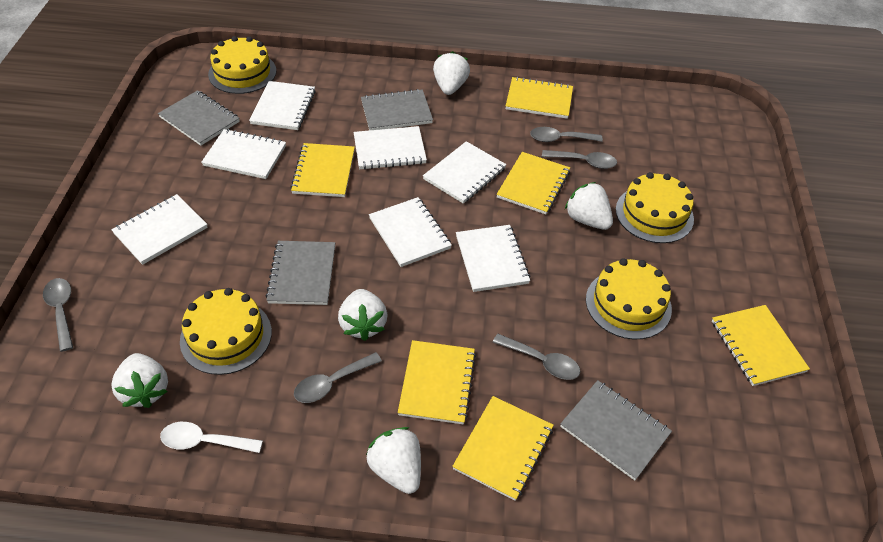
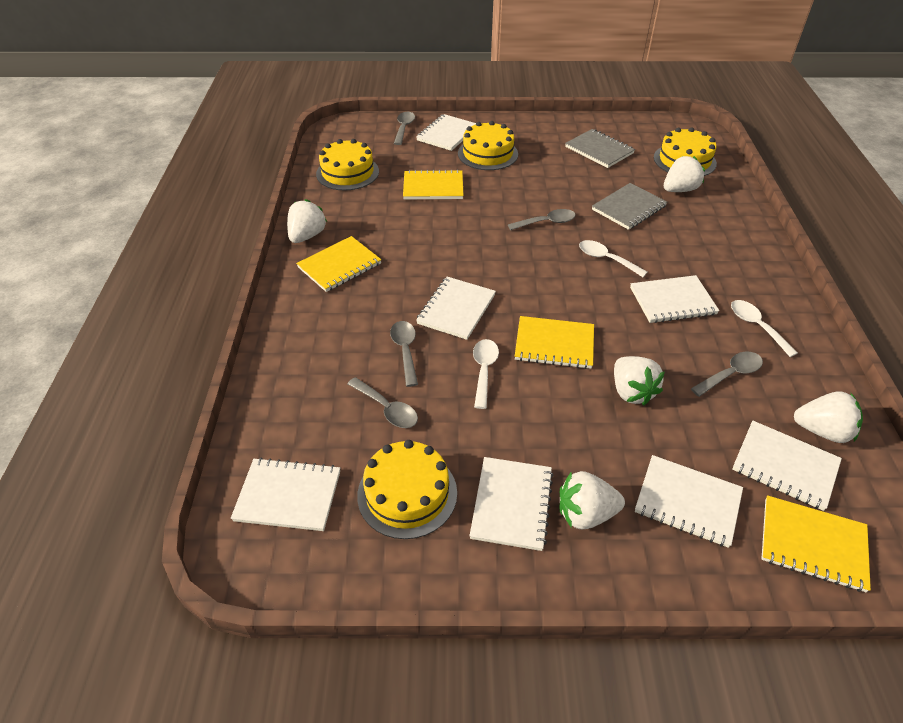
grey notebook: [158,90,240,146] [265,241,335,305] [361,89,433,130] [560,380,672,480] = 4 -> [565,129,635,168] [592,183,667,230] = 2
white spoon: [160,422,263,453] = 1 -> [473,339,499,409] [579,240,647,277] [731,300,798,357] = 3
yellow notebook: [290,143,355,197] [398,340,476,424] [452,396,554,501] [497,152,570,214] [506,77,573,119] [712,305,810,386] = 6 -> [296,236,381,292] [403,169,464,199] [515,316,594,369] [762,495,871,592] = 4

